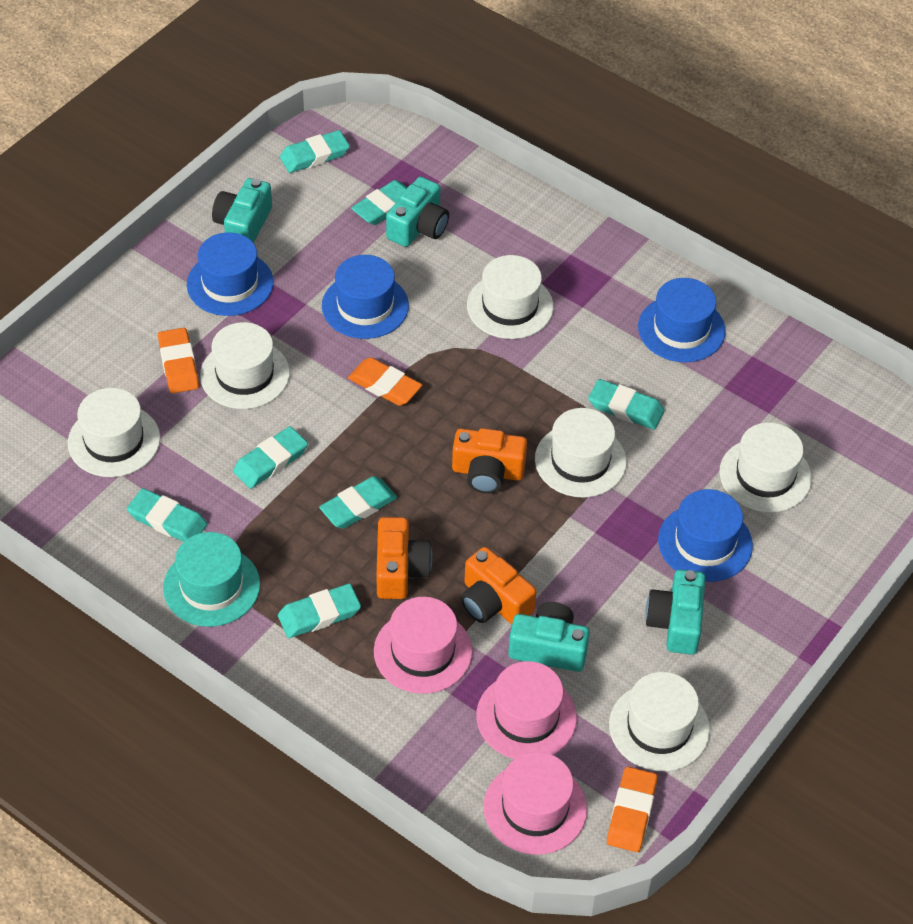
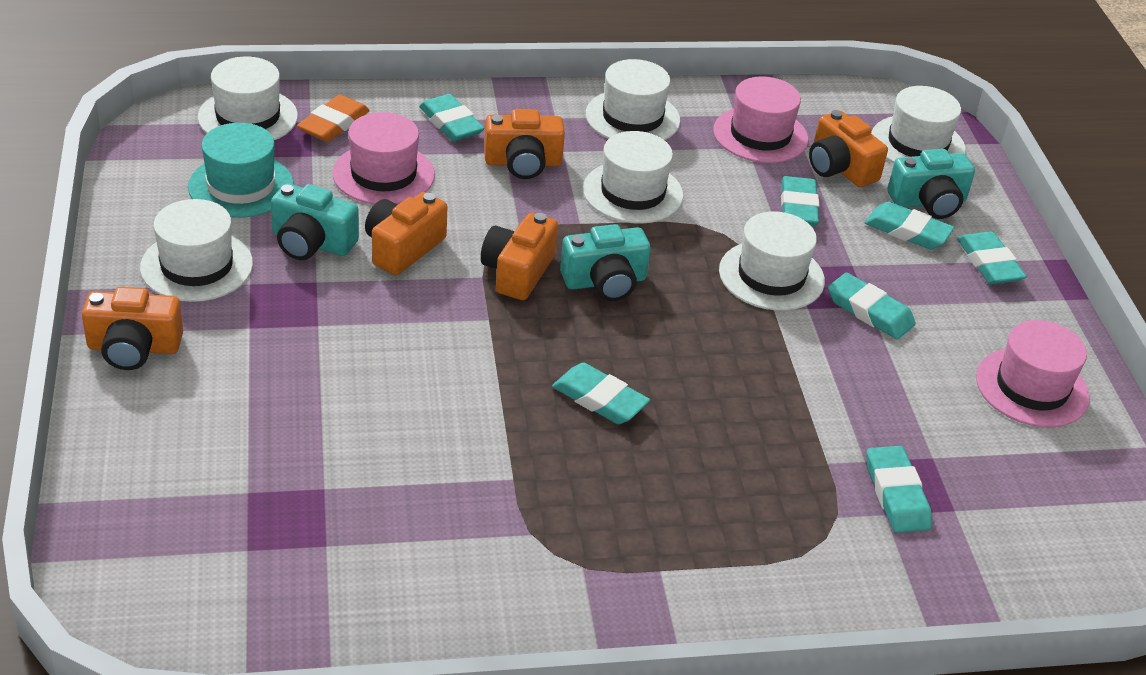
blue hat: [187,232,273,316] [322,255,409,339] [638,278,726,362] [658,489,753,582] = 4 -> none = 0
orange camera: [377,517,432,599] [452,428,527,494] [461,547,537,624] = 3 -> [82,287,183,370] [365,192,447,275] [481,213,558,300] [484,109,565,179] [809,110,888,187] = 5
orange eraser: [158,328,199,393] [348,357,422,406] [607,767,658,852] = 3 -> [297,95,370,142] = 1
turquoise camera: [212,178,272,243] [386,177,449,247] [508,602,590,672] [645,569,705,655] = 4 -> [271,183,359,260] [560,224,651,301] [888,149,975,219] = 3

